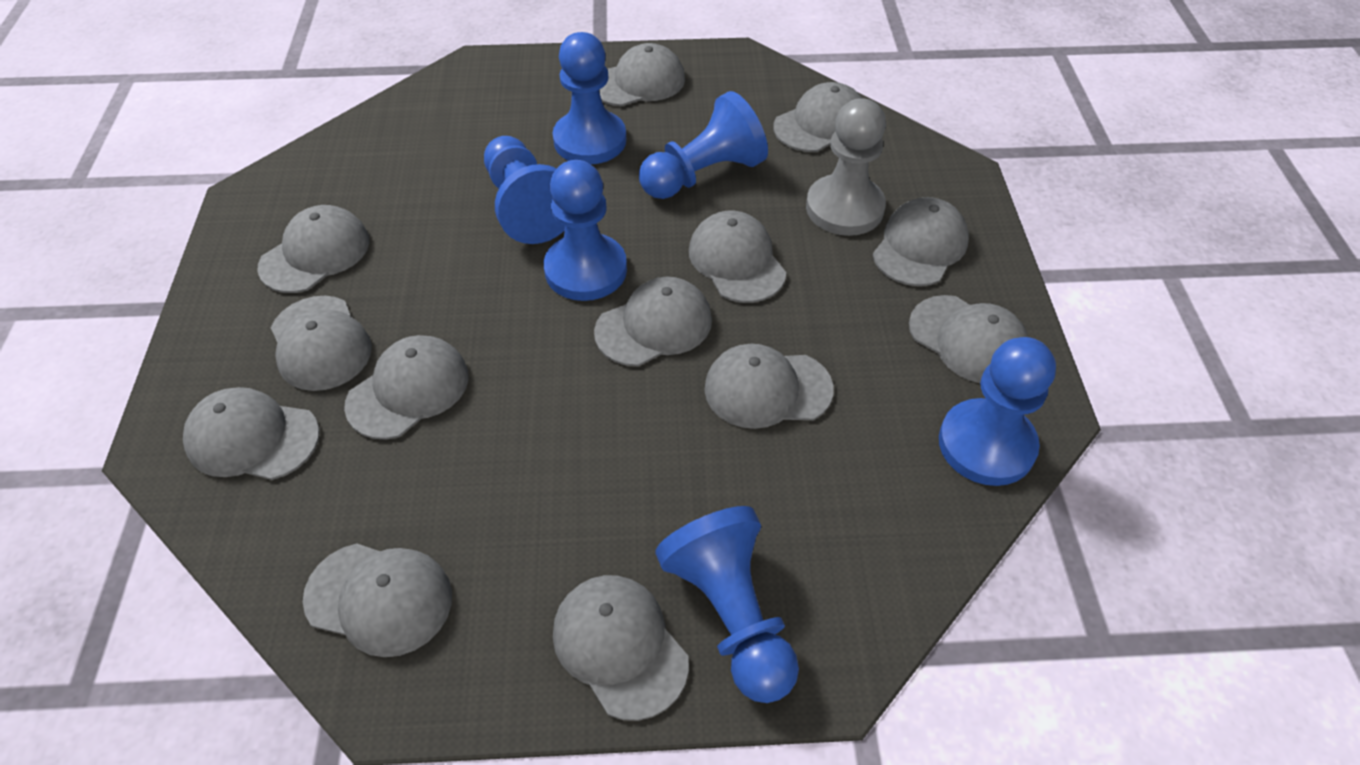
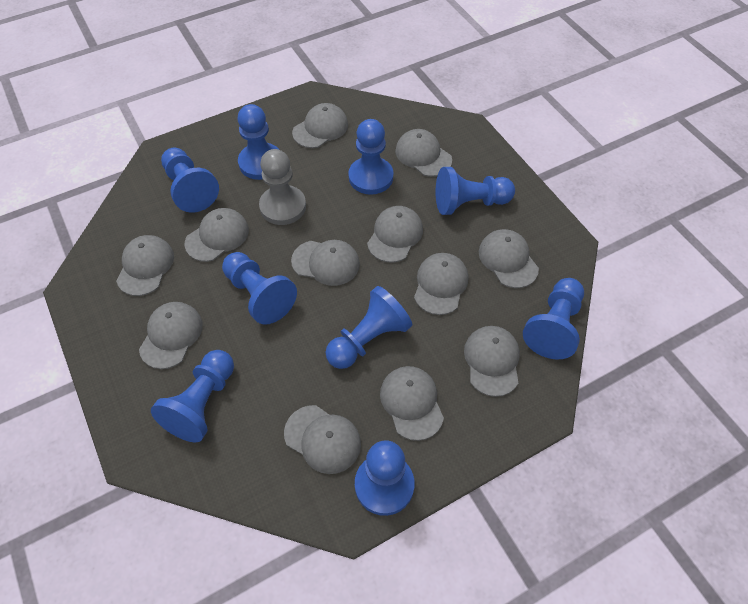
blue pawn: [484,136,565,244] [544,160,627,301] [553,32,627,165] [639,91,768,199] [655,506,799,703] [939,337,1056,486] = 6 -> [151,350,234,442] [161,148,219,213] [222,252,297,325] [237,104,279,180] [325,286,412,369] [348,119,393,195] [355,440,415,516] [436,167,515,215] [523,278,584,359] = 9
grey cap: [183,387,320,480] [257,205,369,293] [271,296,372,391] [303,544,452,657] [344,335,469,440] [553,575,689,721] [594,276,712,366] [599,43,685,106] [689,211,786,303] [704,344,834,429] [773,82,862,152] [873,197,969,286] [909,295,1028,383] = 13 -> [116,235,174,296] [139,302,203,369] [185,208,249,262] [284,405,361,474] [291,240,360,286] [292,103,348,148] [367,206,423,262] [380,366,444,441] [395,129,452,177] [414,253,468,315] [464,326,520,397] [479,229,539,288] = 12

